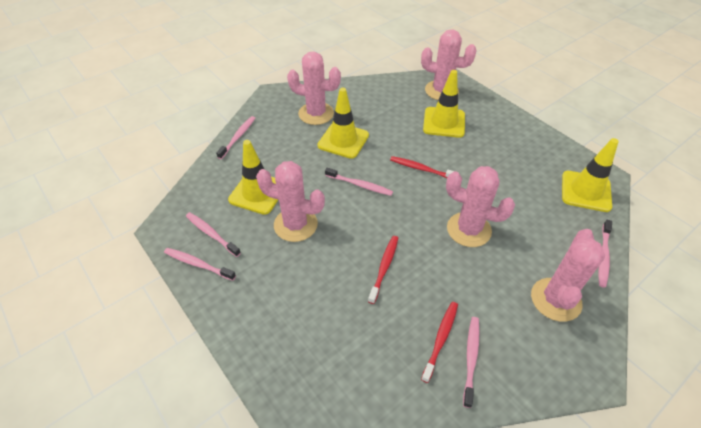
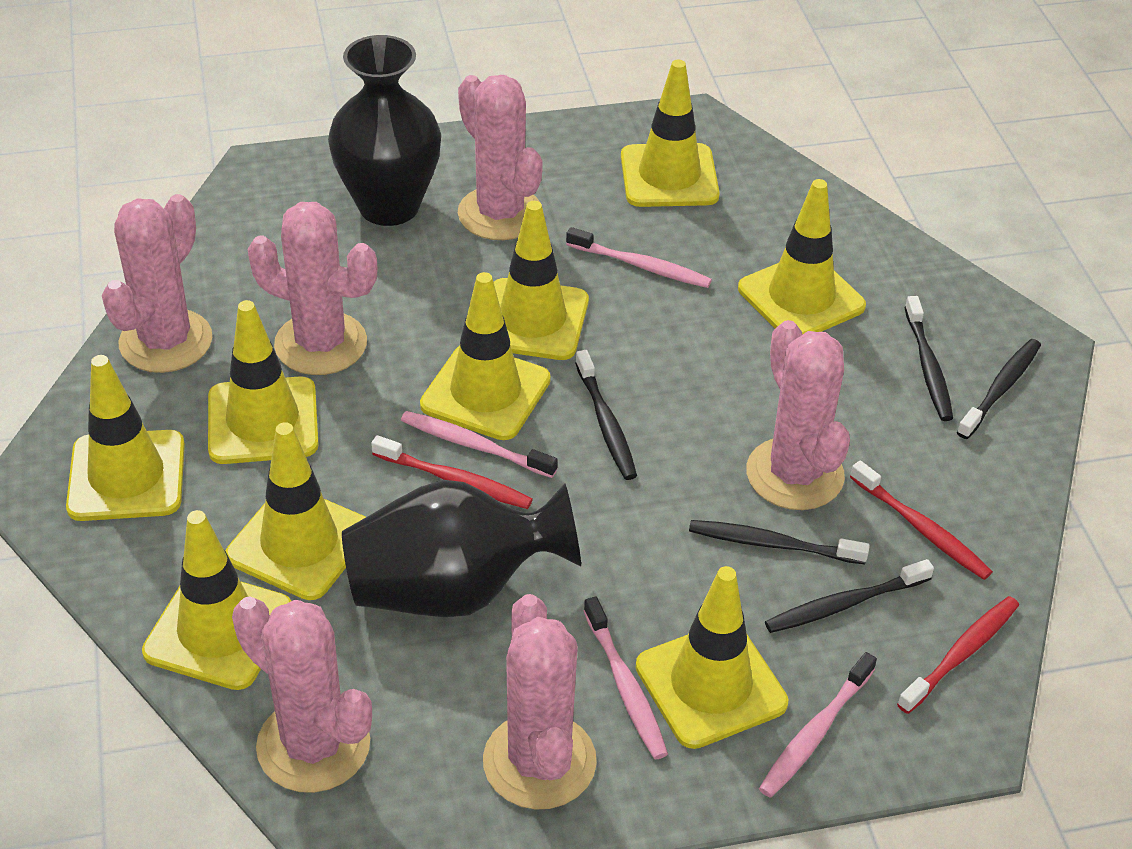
black toothbrush: none = 0 -> [575,350,637,480] [689,520,870,564] [765,559,934,633] [904,296,953,421] [957,339,1041,439] = 5
black vase: none = 0 -> [328,35,441,226] [342,480,581,617] = 2
pink cactus: [256,161,325,242] [287,52,341,125] [421,29,476,100] [446,166,515,247] [531,229,605,322] = 5 -> [102,194,212,373] [232,596,372,793] [248,202,378,375] [458,75,543,240] [483,594,597,810] [746,320,850,510] = 6
pink toothbrush: [164,248,236,281] [186,212,241,257] [216,116,255,159] [325,168,393,196] [463,317,479,408] [598,220,612,288] = 6 -> [401,411,558,478] [566,227,712,288] [584,597,668,759] [759,652,877,798] = 4
yellow traffic cone: [228,140,278,215] [317,88,369,159] [423,70,465,138] [562,138,619,212] = 4 -> [66,355,185,521] [142,510,291,690] [208,300,319,464] [226,422,366,600] [420,272,551,440] [494,201,589,360] [621,60,720,207] [636,566,788,749] [738,179,866,334] = 9

